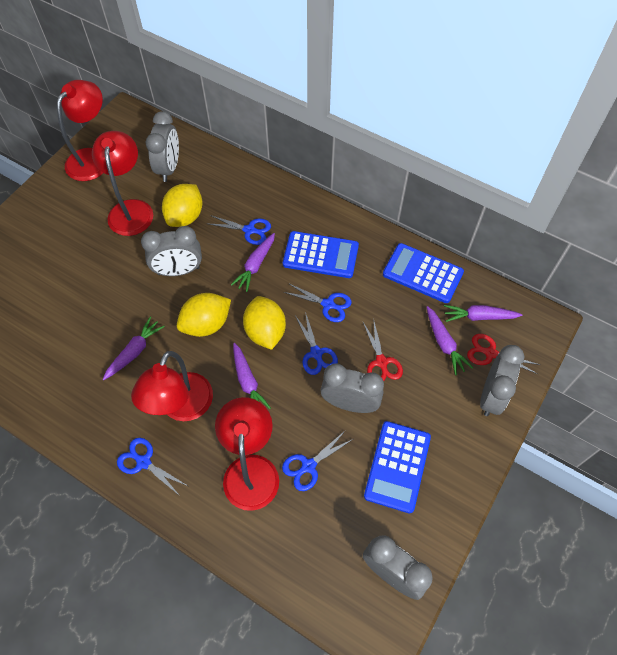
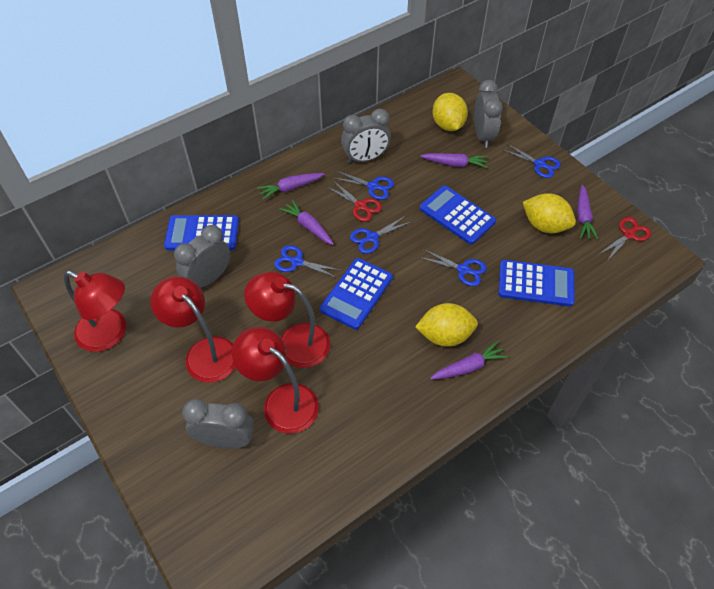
blue calculator: [283,231,359,278] [364,421,431,513] [383,243,464,303] = 3 -> [164,215,239,251] [320,258,393,330] [420,186,496,245] [498,260,575,307] = 4
grey clock: [141,226,202,276] [146,111,179,182] [320,363,384,413] [363,535,433,600] [480,345,524,416] = 5 -> [174,225,231,288] [182,399,254,449] [341,109,391,163] [474,80,503,148] = 4

